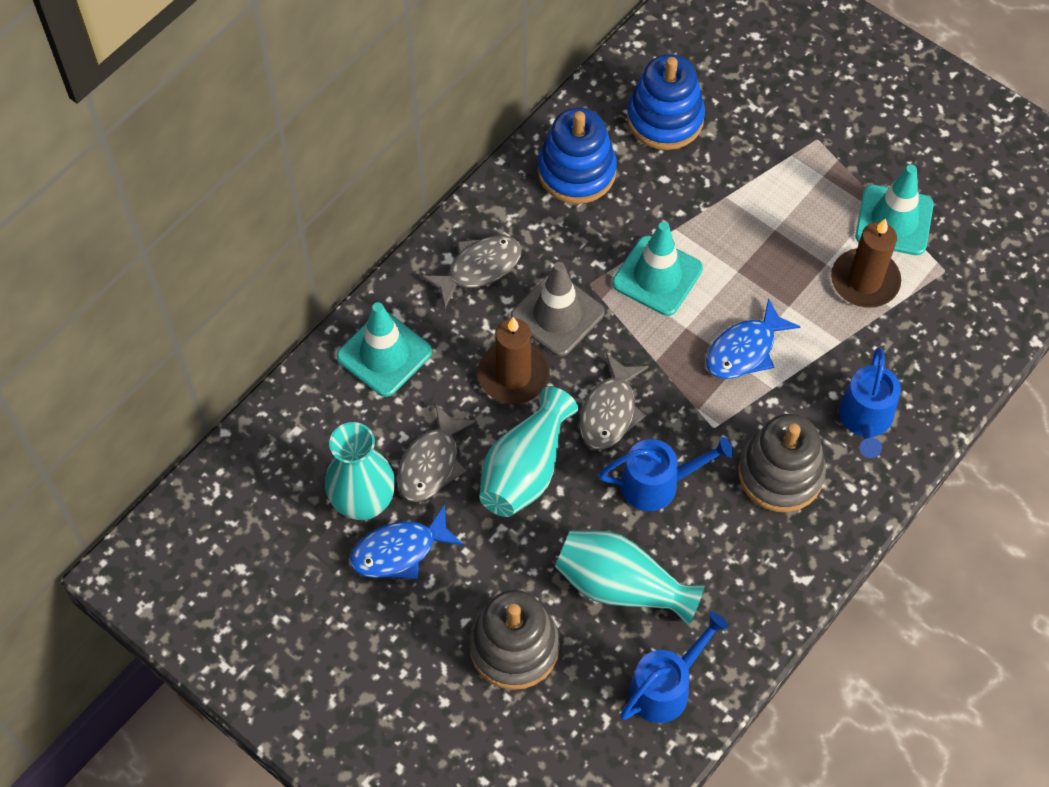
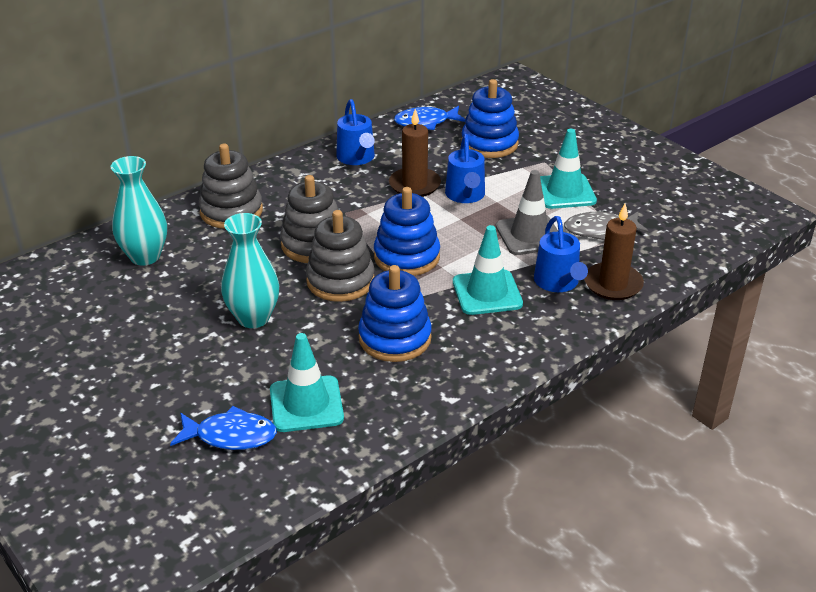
blue stacking toy: [538,108,617,204] [627,54,705,150] = 2 -> [358,265,432,362] [374,187,440,276] [461,79,519,158] = 3
grey fish: [397,403,477,502] [421,235,522,308] [579,353,649,450] = 3 -> [564,212,649,240] = 1
grey stacking toy: [469,590,560,690] [738,414,826,512] = 2 -> [199,144,263,229] [280,175,338,263] [306,210,375,302] = 3
turquoise vase: [325,422,395,520] [479,387,578,517] [555,531,705,626] = 3 -> [111,156,167,266] [221,213,279,328] = 2

